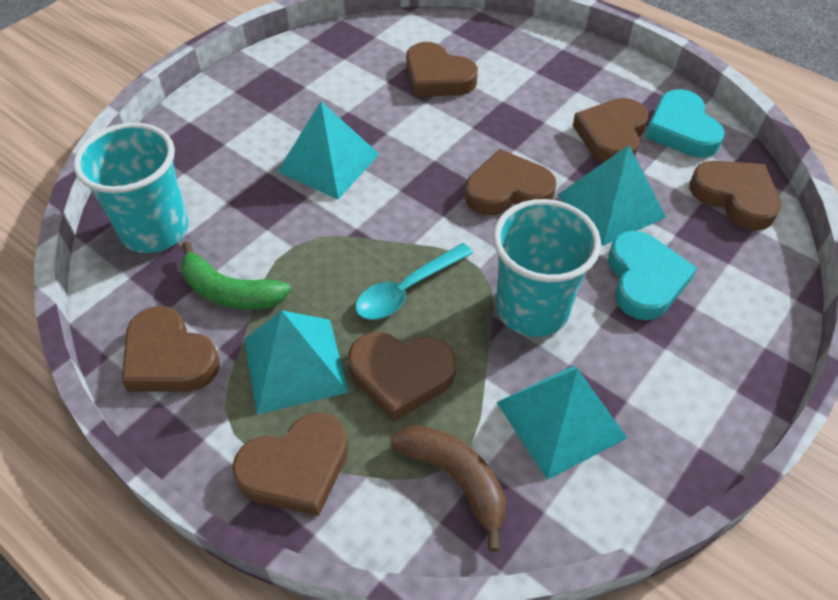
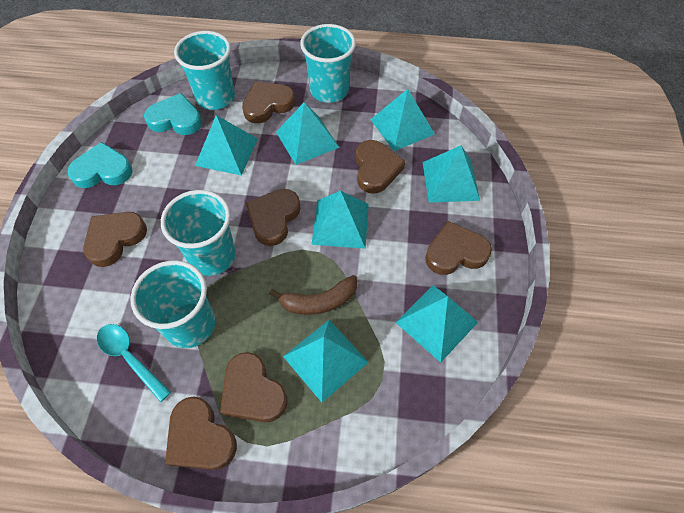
green banana: [180,241,291,310] = 1 -> none = 0
turquoise cup: [73,123,188,253] [493,199,601,337] = 2 -> [130,260,215,348] [161,190,236,276] [174,31,235,110] [300,24,356,103] = 4
turquoise pyramid: [244,310,349,415] [277,102,379,200] [497,366,627,480] [558,145,666,246] = 4 -> [195,115,258,176] [276,102,340,165] [283,320,369,402] [311,191,369,249] [370,89,435,151] [395,285,478,363] [423,146,480,203] = 7

